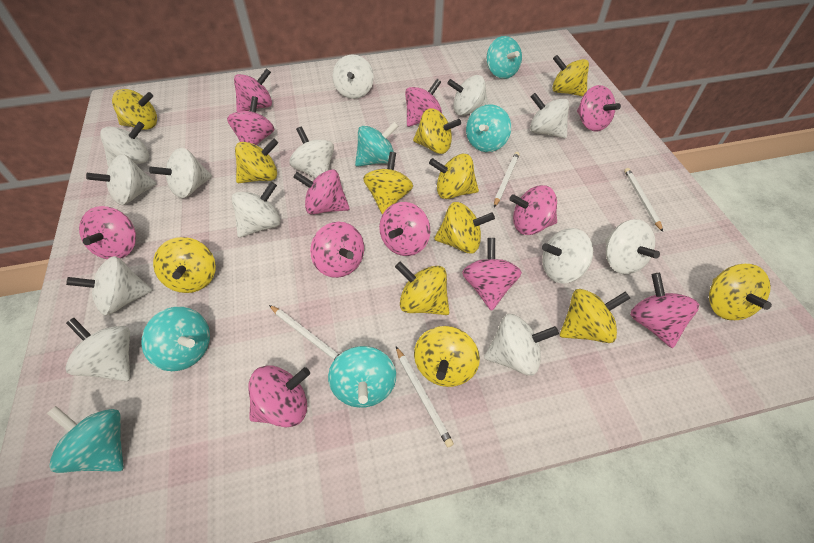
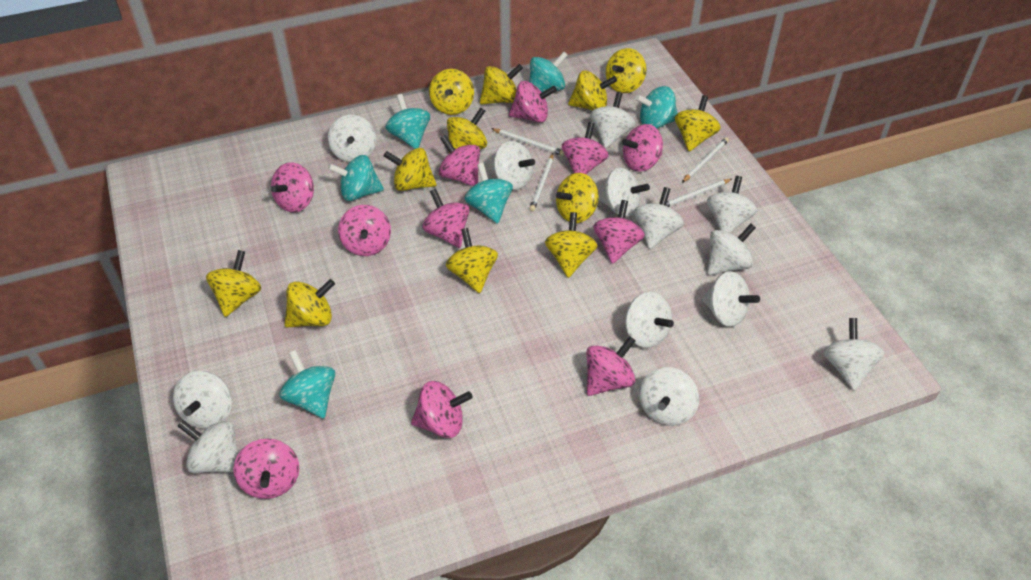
pink spinning top: [79,206,136,259] [227,96,274,145] [234,68,272,112] [249,365,310,428] [293,169,350,214] [310,222,364,278] [379,202,430,256] [405,79,442,127] [462,238,522,311] [510,185,557,235] [577,85,621,131] [630,273,699,348] = 12 -> [233,438,299,499] [271,162,314,213] [338,205,391,256] [411,381,473,438] [422,189,470,248] [439,135,480,186] [509,81,557,123] [562,122,609,174] [586,336,635,396] [593,200,645,264] [622,124,663,172] = 11

